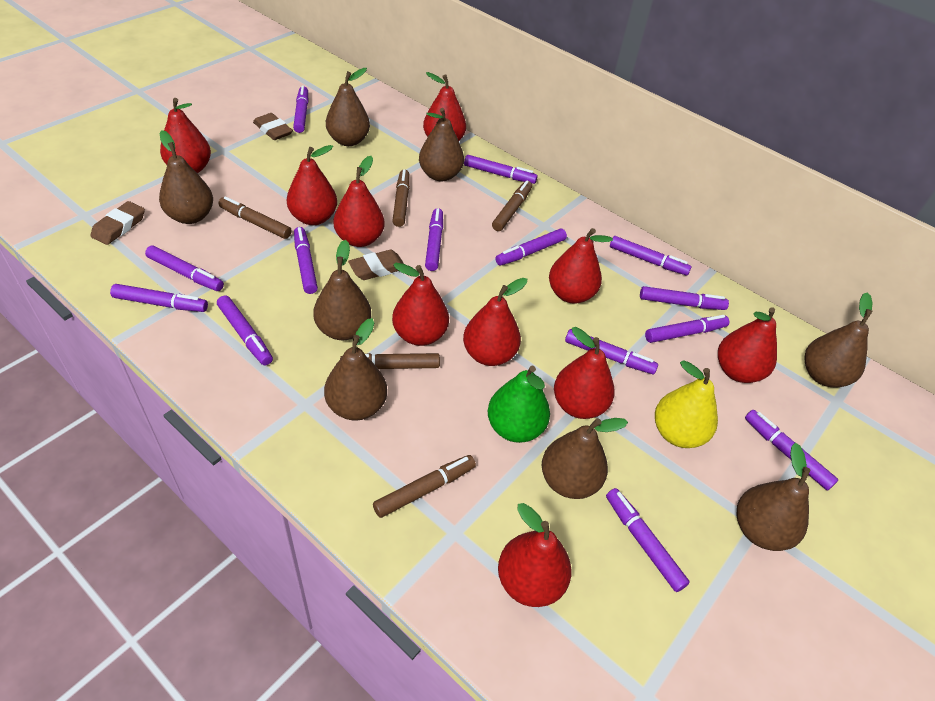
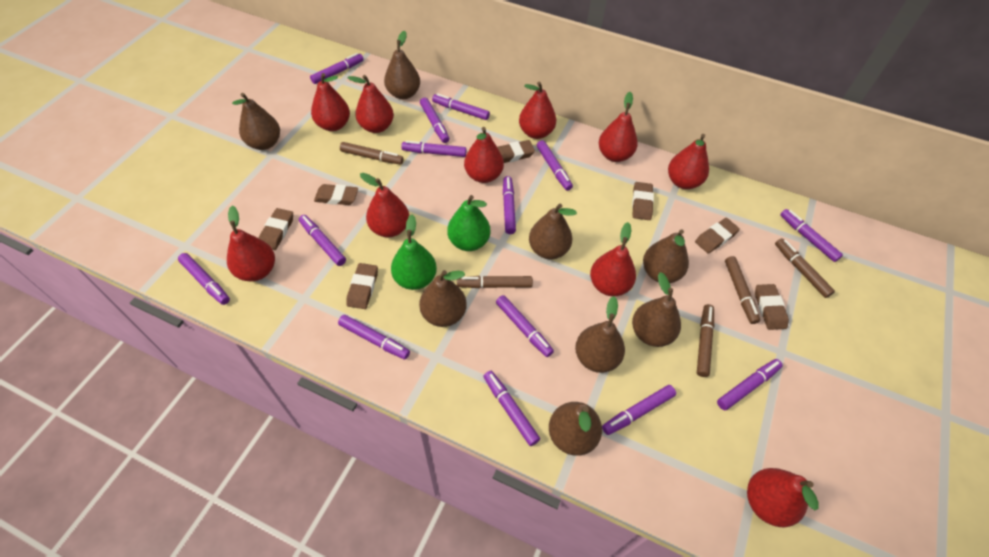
brown eraser: [90,201,145,245] [253,113,293,140] [348,250,404,280] = 3 -> [259,208,293,250] [314,184,358,205] [346,263,378,309] [497,140,535,163] [632,182,654,220] [695,218,740,254] [755,284,789,330] = 7
green pear: [488,366,550,443] = 1 -> [391,215,437,290] [447,195,490,251] = 2
yellow pear: [655,360,718,448] = 1 -> none = 0

